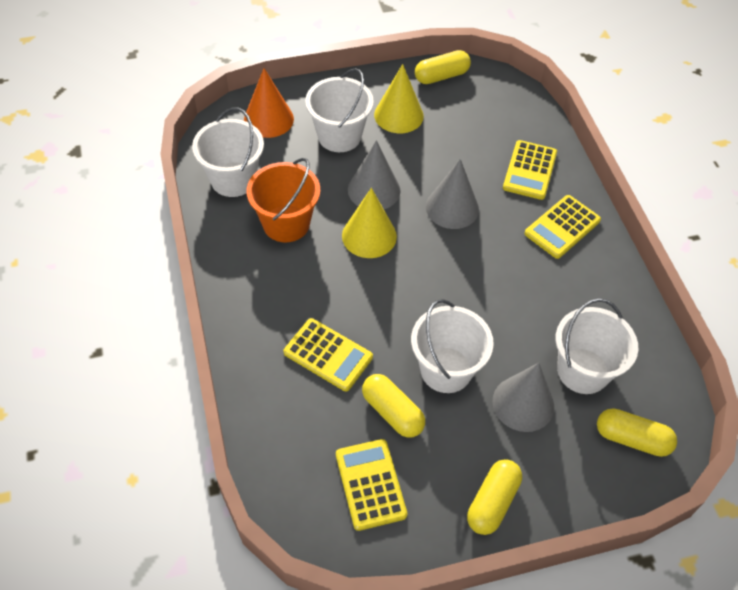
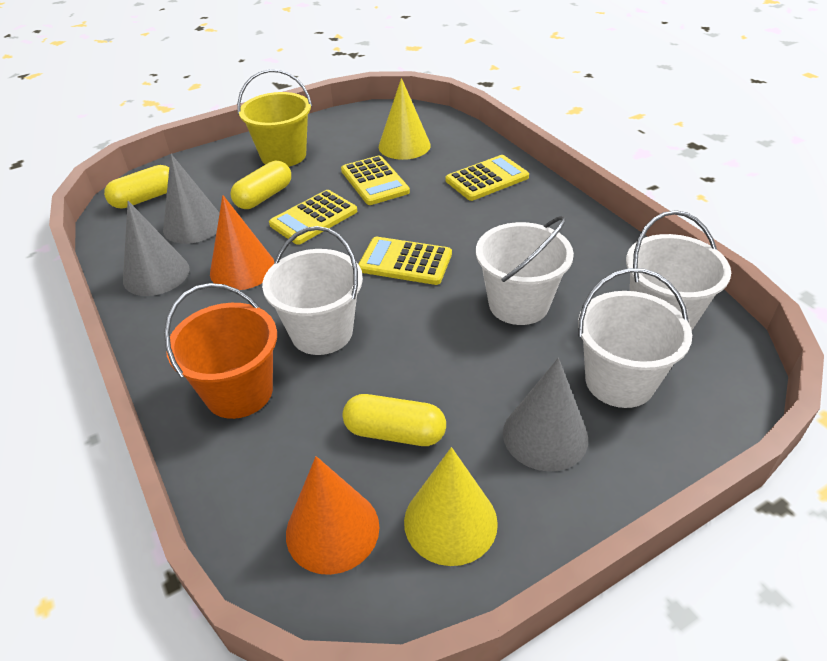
orange cone: [244,68,294,138] = 1 -> [210,195,274,290] [286,456,380,575] = 2
yellow bucket: none = 0 -> [237,69,312,167] = 1
yellow capsule: [362,374,425,438] [415,50,471,84] [467,459,522,535] [597,409,677,457] = 4 -> [104,165,169,209] [231,161,291,209] [342,394,446,446] = 3

